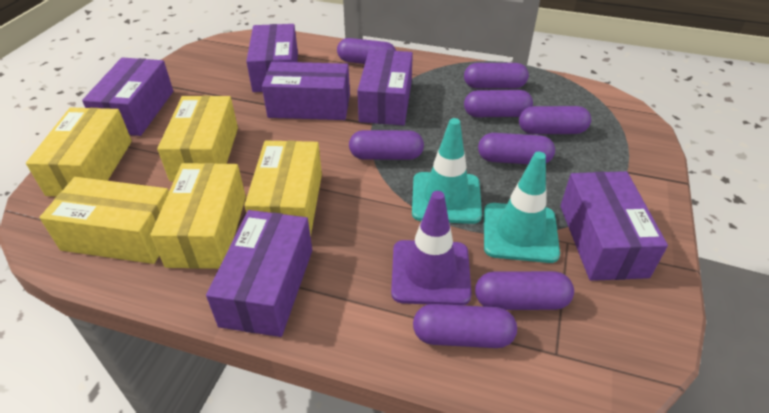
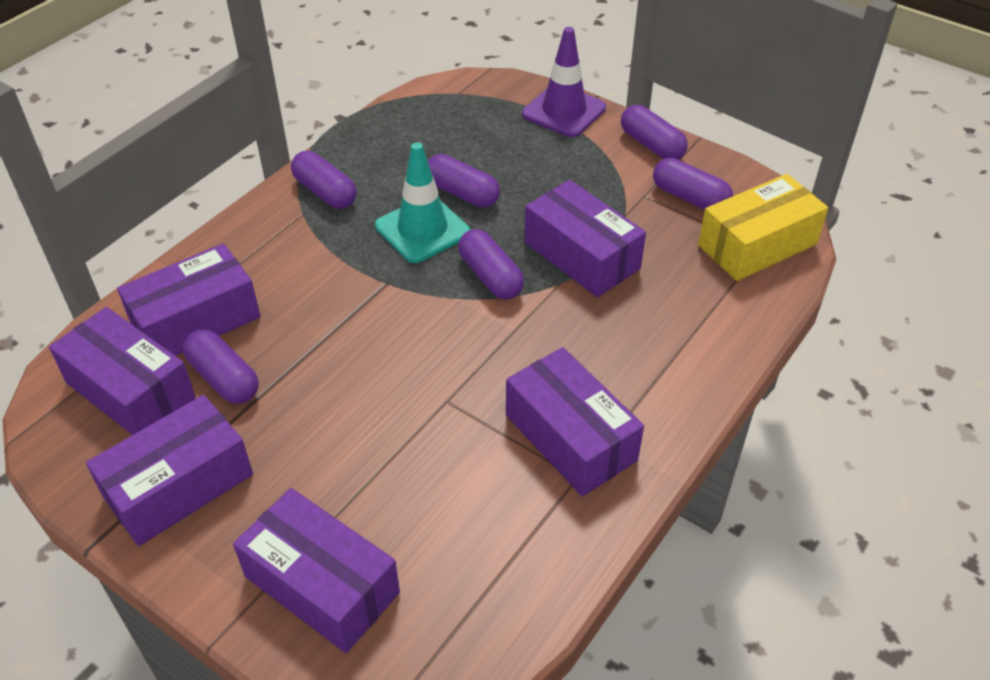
purple capsule: [337,38,396,64] [349,130,424,160] [413,304,517,348] [464,63,529,88] [464,90,533,117] [475,271,574,310] [478,133,555,164] [519,106,591,134] = 8 -> [183,329,259,404] [291,151,357,209] [428,154,500,208] [458,229,524,300] [621,105,688,159] [653,158,733,210] = 6
turquoise traffic cone: [412,118,482,224] [484,152,560,263] = 2 -> [375,142,470,263] = 1
yellow box: [26,107,132,196] [39,177,169,264] [150,163,246,269] [157,95,238,181] [244,141,322,237] = 5 -> [698,174,829,281] = 1

